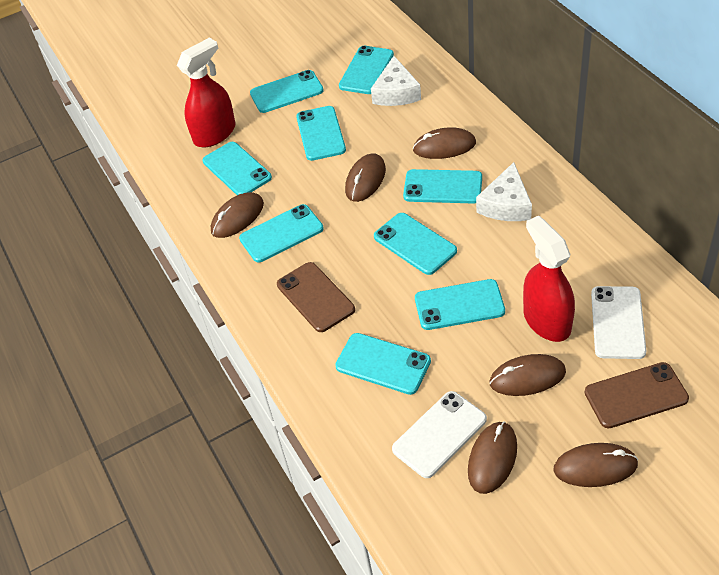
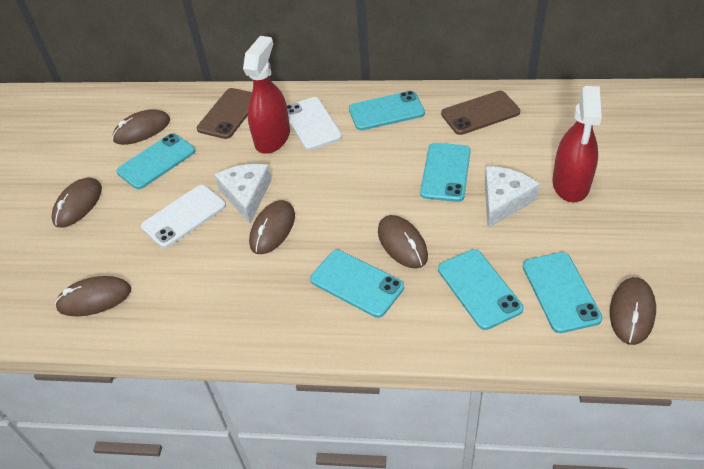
turquoise phone: [203,142,272,195] [239,204,324,262] [250,70,324,113] [296,106,346,161] [335,333,431,395] [339,46,394,94] [374,213,457,275] [403,169,482,204] [415,279,505,330] = 9 -> [116,133,195,189] [310,250,404,318] [349,91,425,130] [420,143,471,202] [438,249,523,330] [523,252,603,333] = 6

